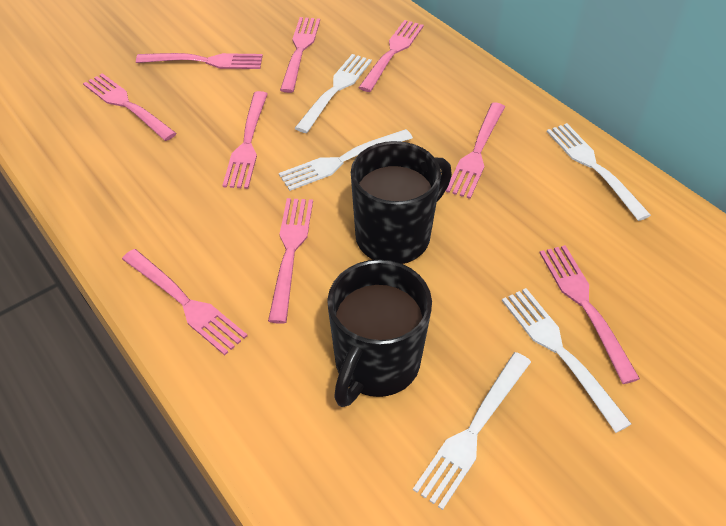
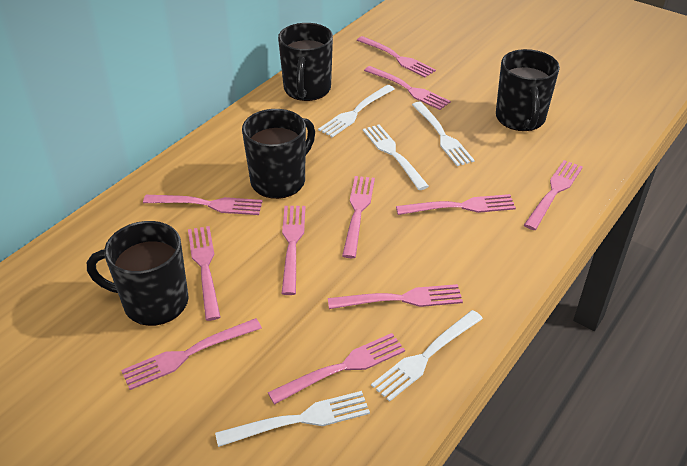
black mug: [327,260,432,407] [351,141,452,264] = 2 -> [87,221,189,326] [242,109,315,199] [278,23,333,101] [496,49,560,131] = 4
pink fork: [83,73,177,141] [122,249,248,355] [136,53,263,69] [222,91,268,189] [268,198,313,324] [280,17,320,93] [358,20,424,92] [446,102,505,199] [540,245,640,384] = 9 -> [121,318,262,390] [143,195,263,215] [188,226,220,321] [268,333,405,405] [281,206,306,295] [328,284,463,309] [342,176,375,258] [357,36,436,78] [364,66,451,110] [396,194,516,215] [524,160,583,230] = 11

